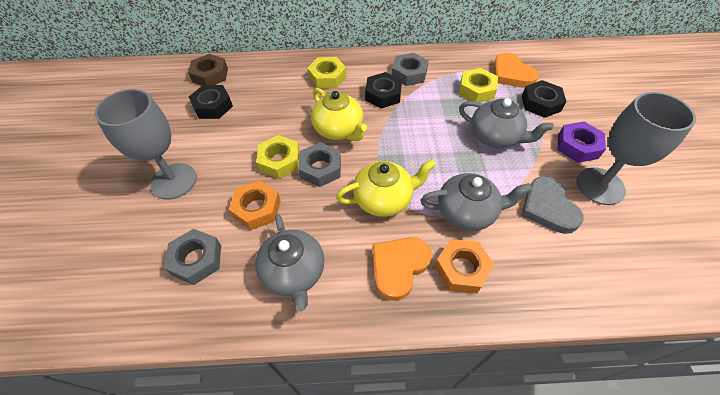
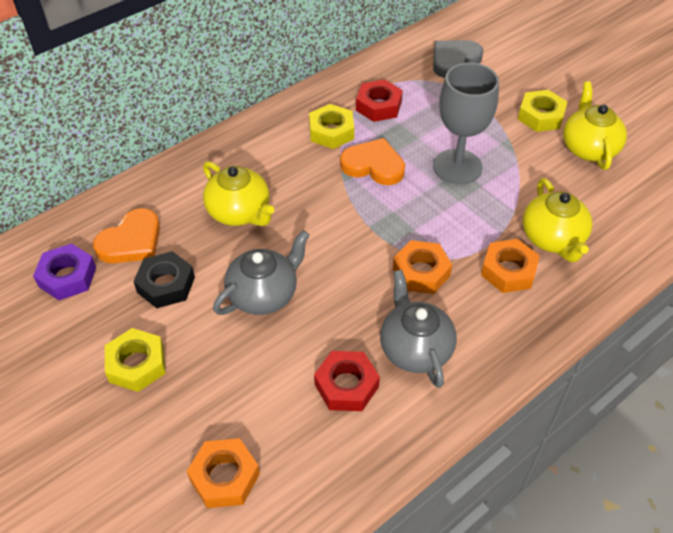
black nut: [189,85,233,119] [365,72,402,108] [522,80,567,118] = 3 -> [133,251,195,308] = 1
brown nut: [188,54,228,85] = 1 -> none = 0
grey goblet: [94,89,197,200] [576,92,696,205] = 2 -> [433,63,499,185] = 1
grey nut: [164,229,221,285] [298,142,341,187] [392,53,429,86] = 3 -> none = 0
grey teapot: [255,214,324,312] [421,173,532,231] [459,98,554,148] = 3 -> [213,230,310,315] [380,270,457,388] = 2
orange nut: [229,180,281,230] [435,239,494,294] = 2 -> [187,438,260,508] [393,240,452,294] [481,239,540,293] = 3
red nut: none = 0 -> [314,351,380,411] [356,79,403,122] = 2
yellow teapot: [311,88,367,141] [336,159,436,217] = 2 -> [203,161,274,226] [522,178,592,262] [563,82,627,170] = 3

